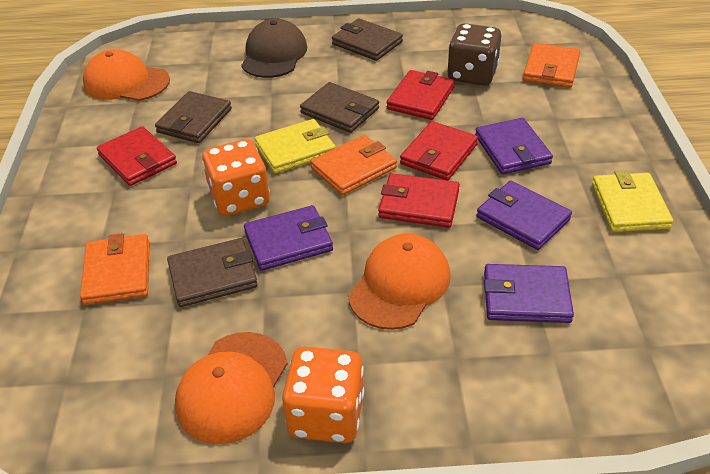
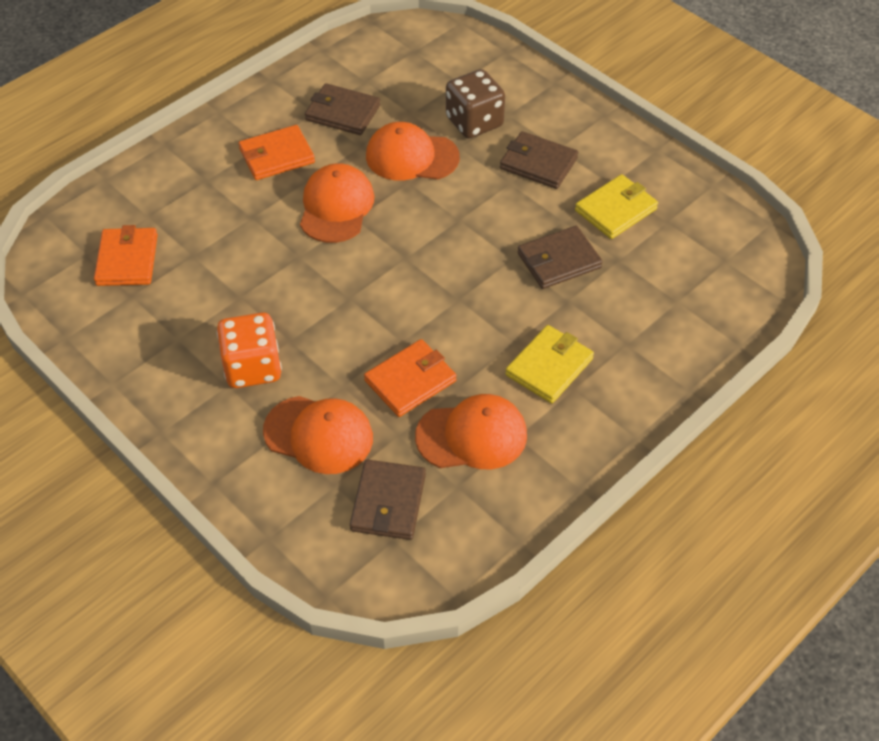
brown cap: [241,19,307,78] = 1 -> none = 0
orange cap: [83,49,170,101] [175,332,288,444] [348,234,450,330] = 3 -> [263,396,373,474] [300,163,374,243] [366,122,460,180] [415,394,527,469] = 4
orange dice: [202,139,270,216] [282,347,364,443] = 2 -> [217,312,282,388] = 1
purple wallet: [244,205,333,271] [475,118,553,174] [477,181,572,250] [484,264,574,323] = 4 -> none = 0
red wallet: [97,126,177,186] [378,173,460,228] [387,70,455,120] [400,121,478,180] = 4 -> none = 0

